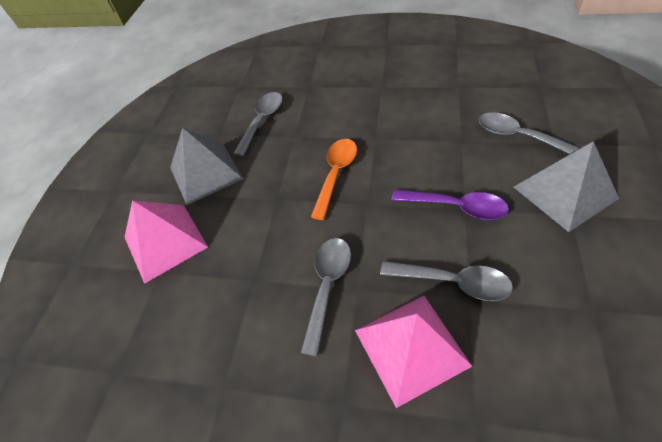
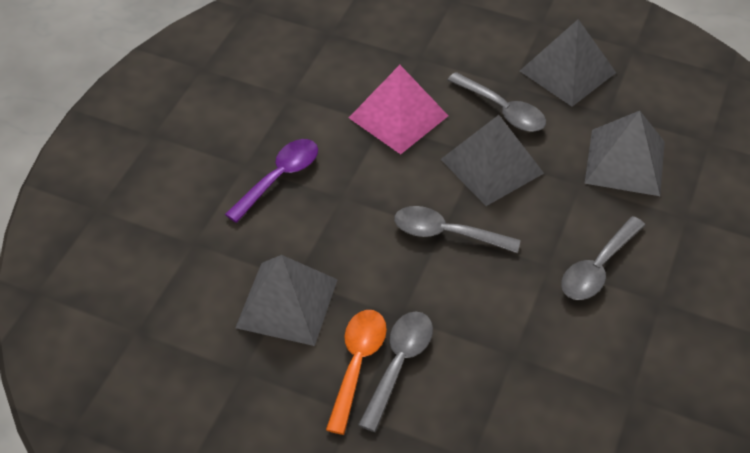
grey pyramid: [170,128,243,205] [514,141,619,232] = 2 -> [235,255,338,346] [440,115,544,206] [520,19,616,107] [584,111,665,196] = 4
pink pyramid: [125,200,208,284] [355,296,472,408] = 2 -> [349,65,448,154] = 1

